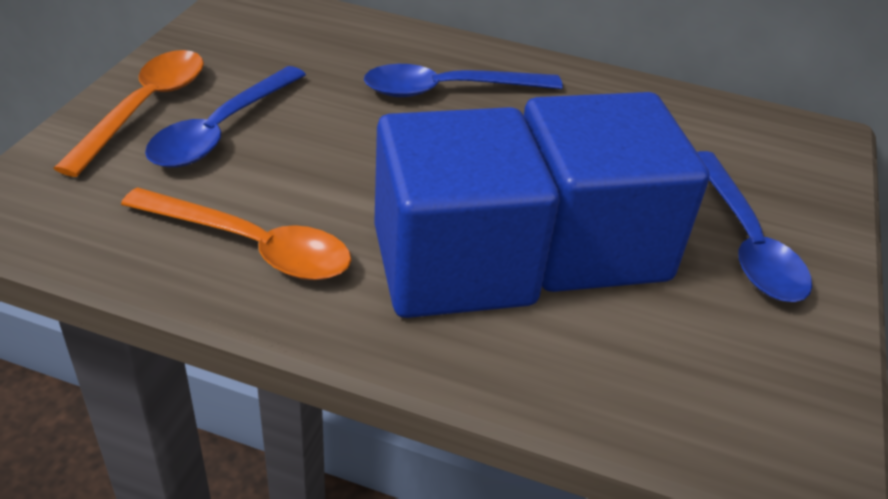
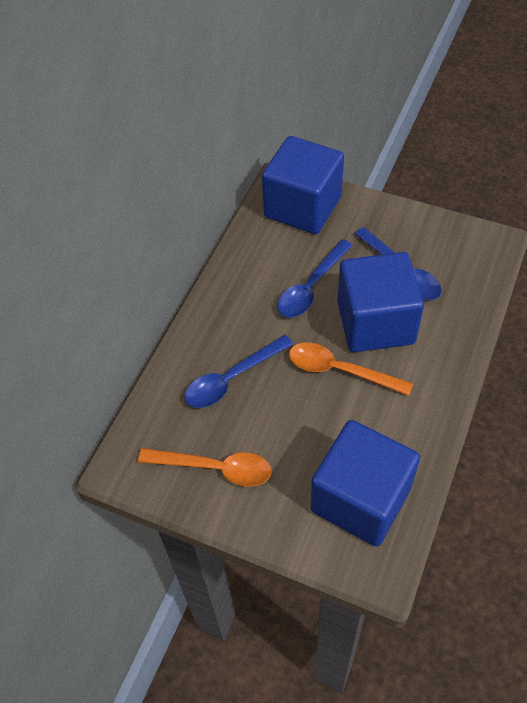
blue cube: [374,107,560,318] [524,92,709,292] = 2 -> [262,136,344,234] [311,420,420,547] [337,252,424,352] = 3

